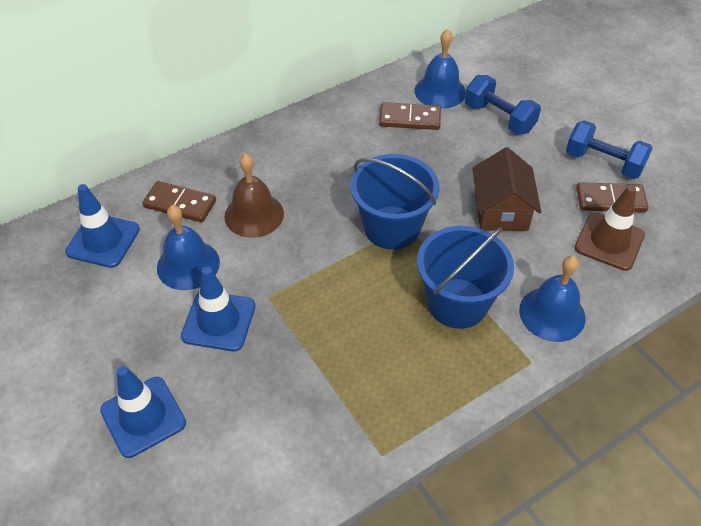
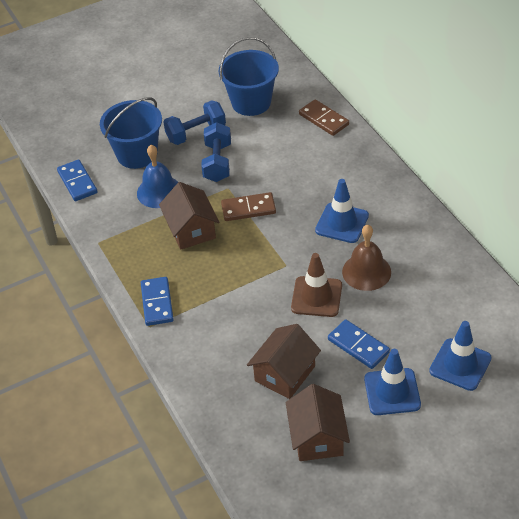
blue bell: [157,205,220,290] [415,29,466,109] [519,256,586,342] = 3 -> [137,145,178,208] = 1
blue domino: none = 0 -> [57,159,98,201] [141,277,174,326] [328,319,390,369] = 3
brown domino: [142,181,216,222] [379,102,441,130] [576,182,648,213] = 3 -> [221,192,276,221] [299,99,349,136] = 2
brown house: [472,147,541,231] = 1 -> [159,182,219,250] [247,324,321,399] [286,384,350,461] = 3

